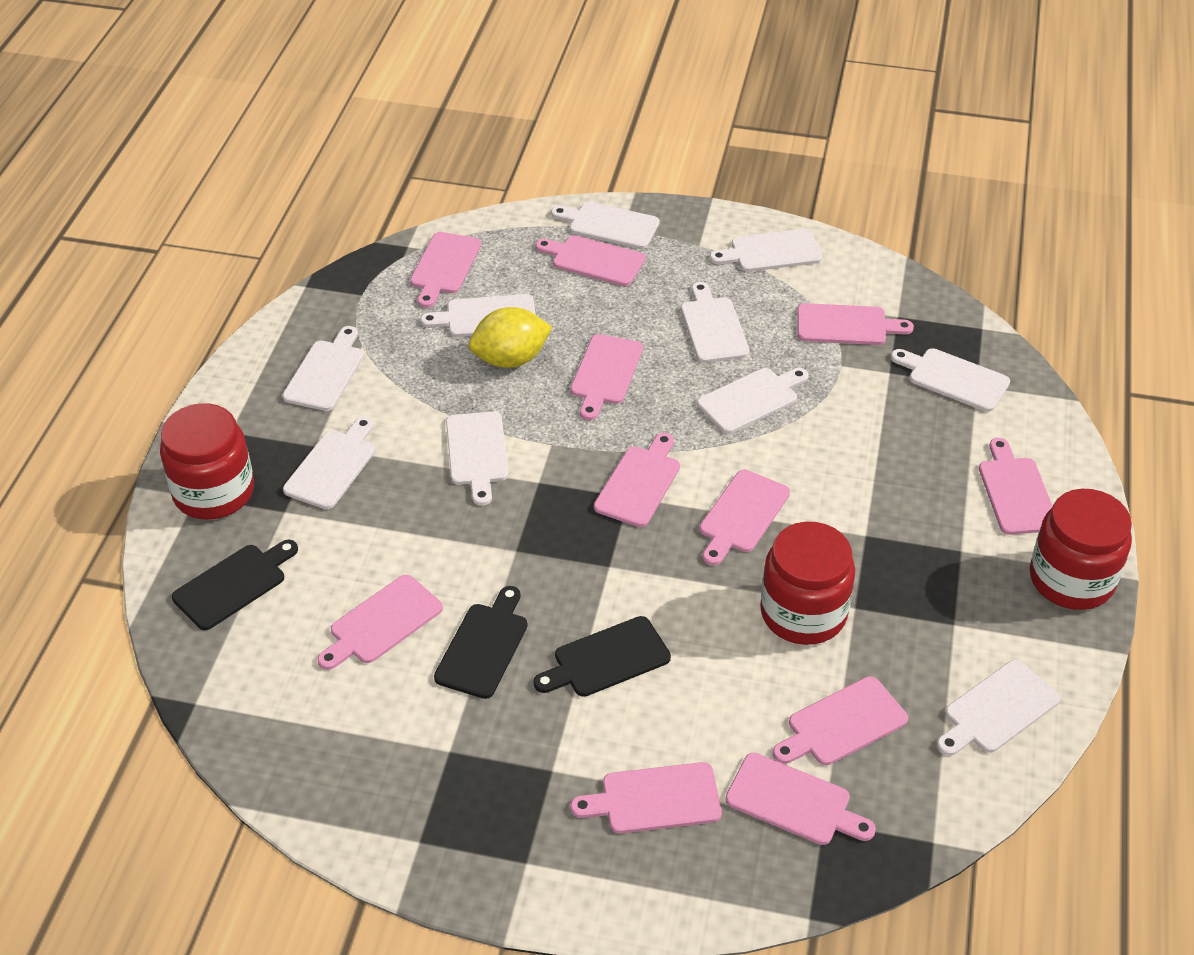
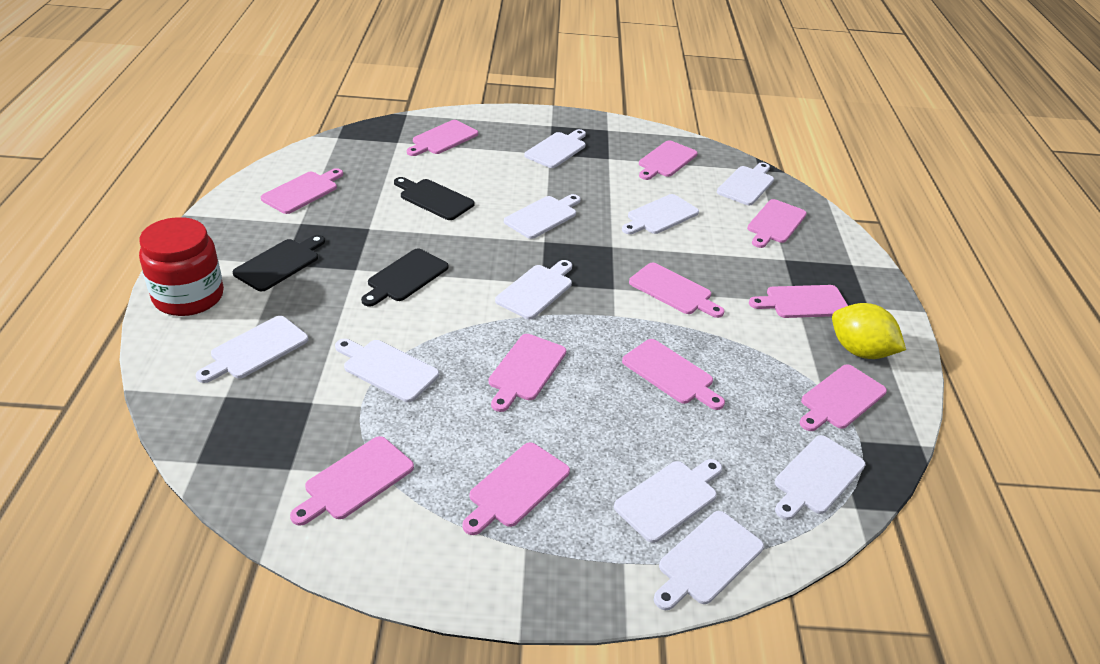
red jar: [160,403,254,520] [760,522,855,645] [1030,489,1132,610] = 3 -> [139,217,224,316] = 1

